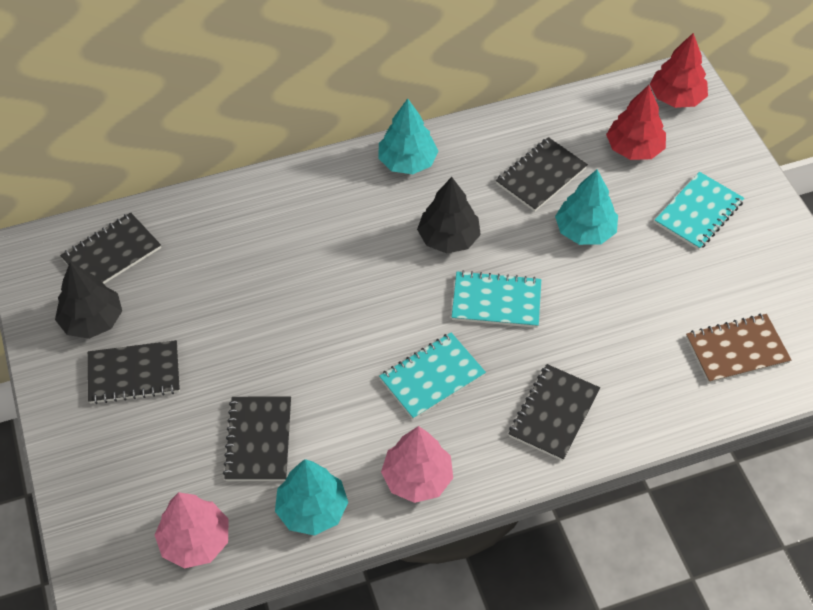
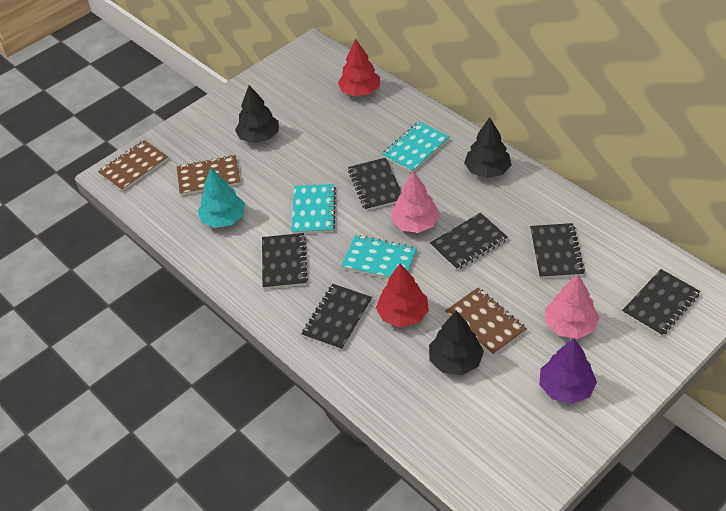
black notebook: [60,212,161,284] [88,340,180,404] [223,397,291,481] [496,137,588,212] [508,364,600,461] = 5 -> [262,233,308,289] [301,284,372,350] [348,158,402,211] [430,213,508,271] [530,223,585,279] [622,269,701,337] = 6
black tree: [55,262,122,339] [417,177,481,254] = 2 -> [235,85,279,143] [429,311,484,375] [464,117,511,178] = 3
brown notebook: [686,314,791,383] = 1 -> [98,140,168,192] [177,155,240,196] [445,288,527,356] = 3
purple tree: none = 0 -> [539,338,597,404] = 1
turquoise tree: [275,459,348,536] [378,98,438,174] [555,170,618,245] = 3 -> [198,168,245,228] = 1

